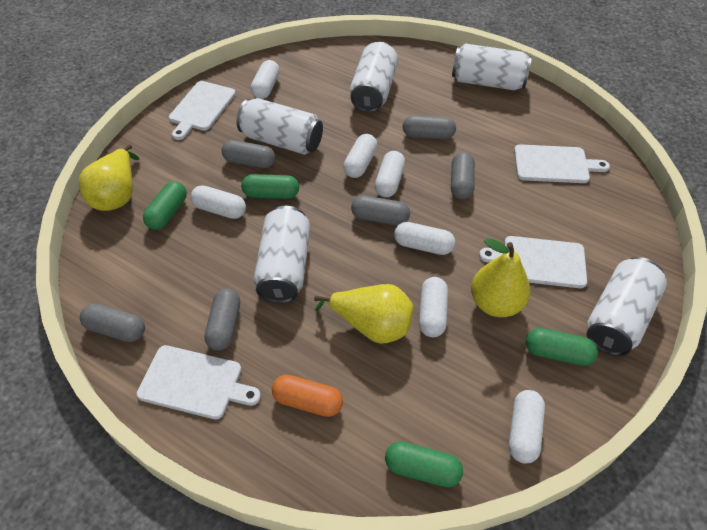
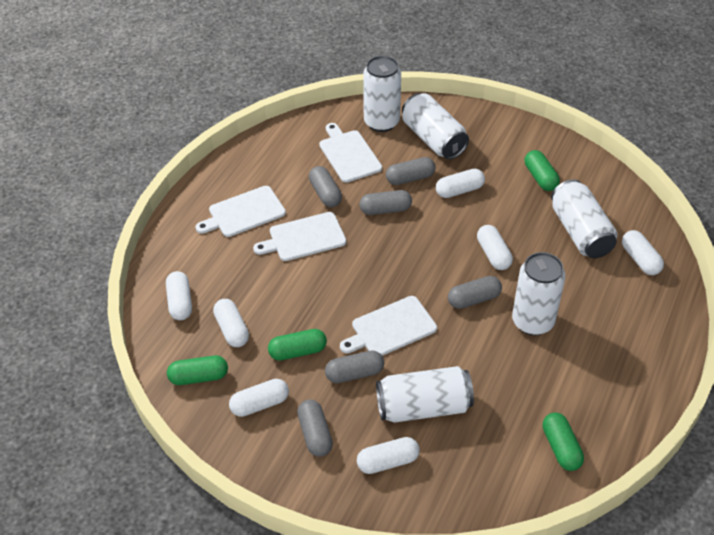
orange capsule: [272,375,343,417] = 1 -> none = 0
yellow pear: [79,144,139,211] [314,284,413,344] [471,238,530,317] = 3 -> none = 0

